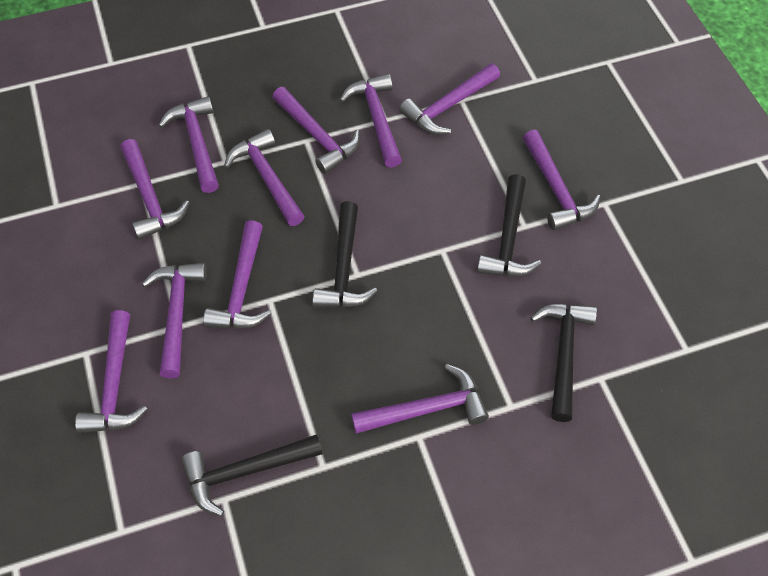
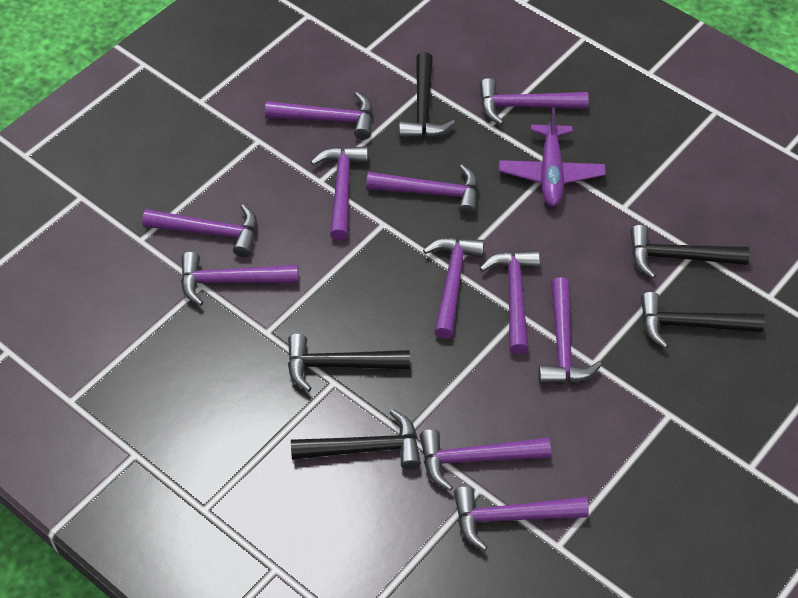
black hammer: [181,434,323,516] [312,201,377,308] [477,174,541,276] [530,304,597,422] = 4 -> [288,334,410,392] [291,409,421,470] [399,52,455,138] [630,225,750,278] [641,292,765,349] = 5
purple plane: none = 0 -> [499,107,606,207] = 1

